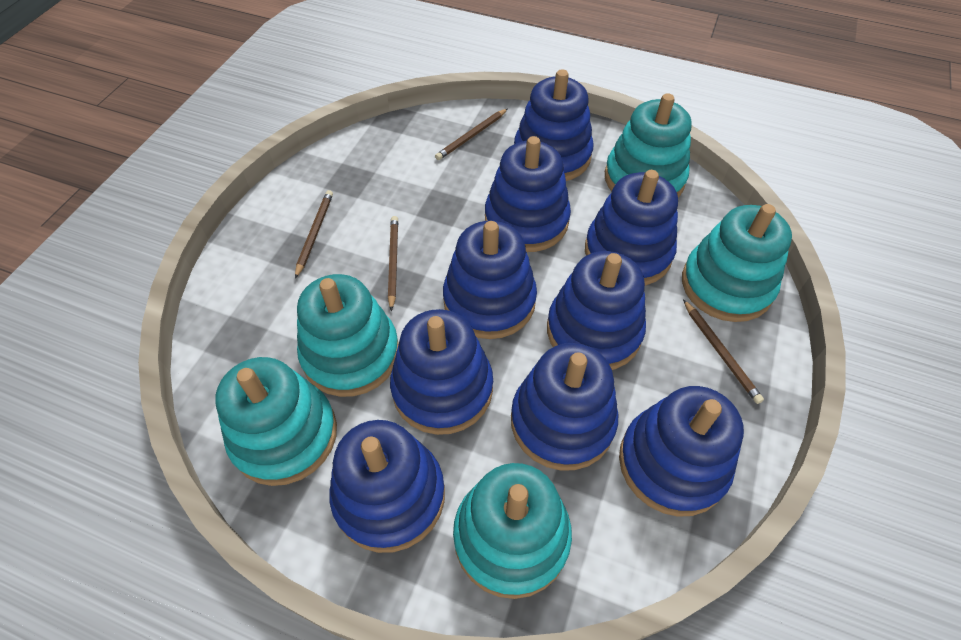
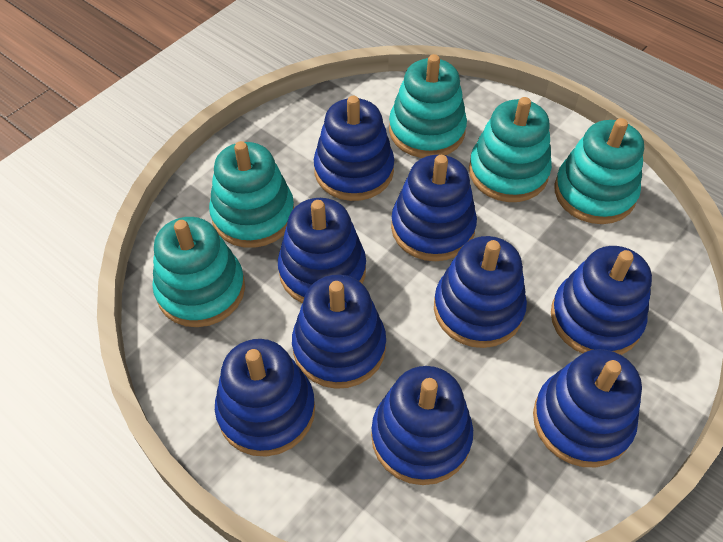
brown pencil: [295,190,333,279] [388,216,398,311] [435,108,508,160] [683,299,764,404] = 4 -> none = 0

